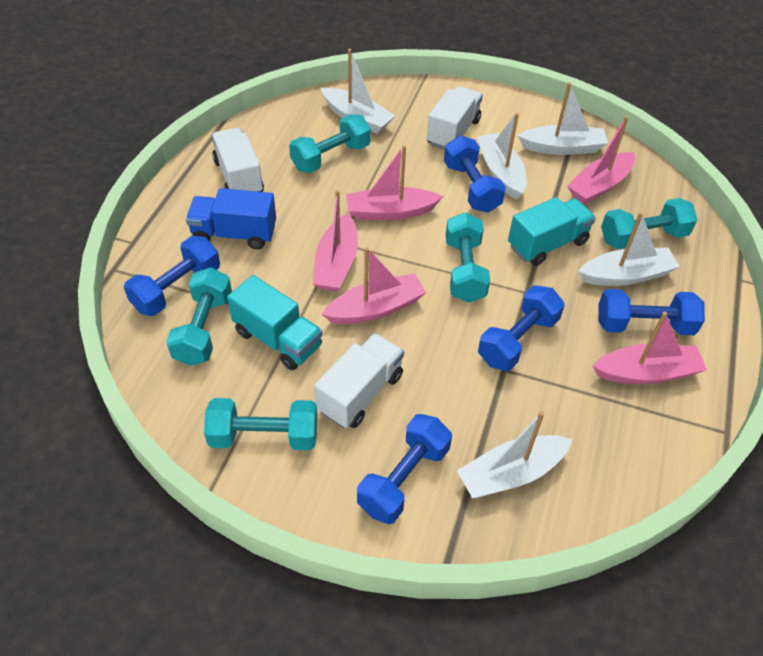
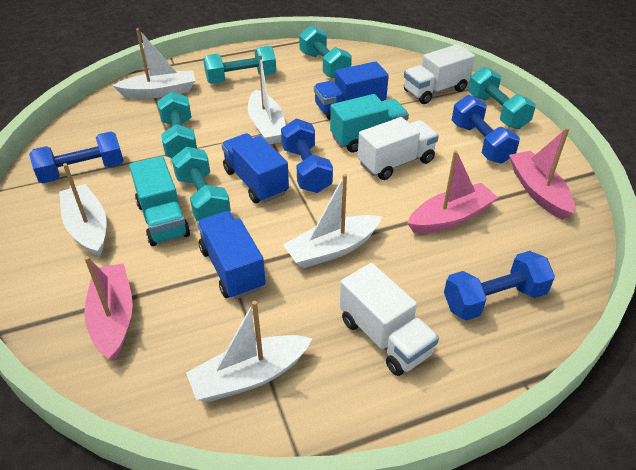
blue dumbbell: [124,236,220,316] [357,414,452,524] [444,136,506,213] [478,285,565,371] [599,289,705,335] = 5 -> [29,131,123,183] [281,118,333,193] [444,251,555,320] [452,95,520,164] = 4
blue truck: [186,188,276,250] = 1 -> [197,211,266,299] [221,133,289,203] [314,61,389,120] = 3
pink boat: [312,190,358,292] [321,247,427,324] [346,145,443,220] [567,116,635,204] [592,312,707,384] = 5 -> [84,256,133,361] [407,150,498,233] [509,128,575,220] = 3

